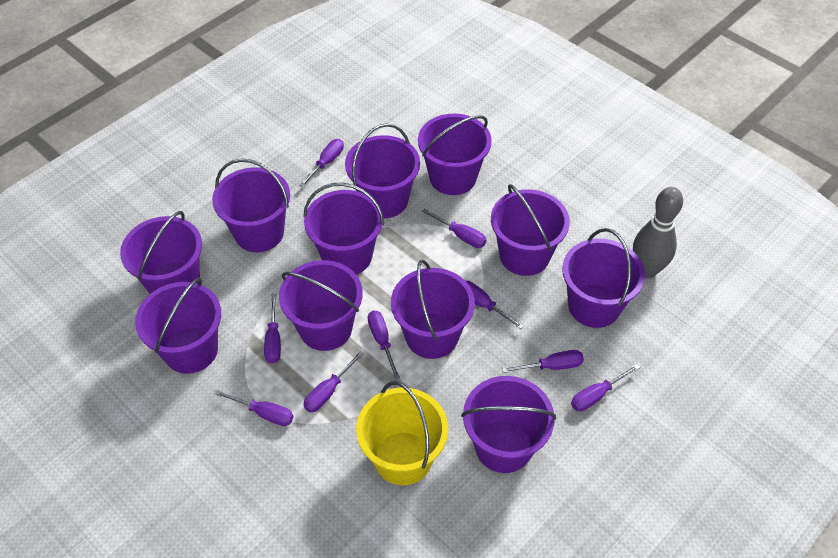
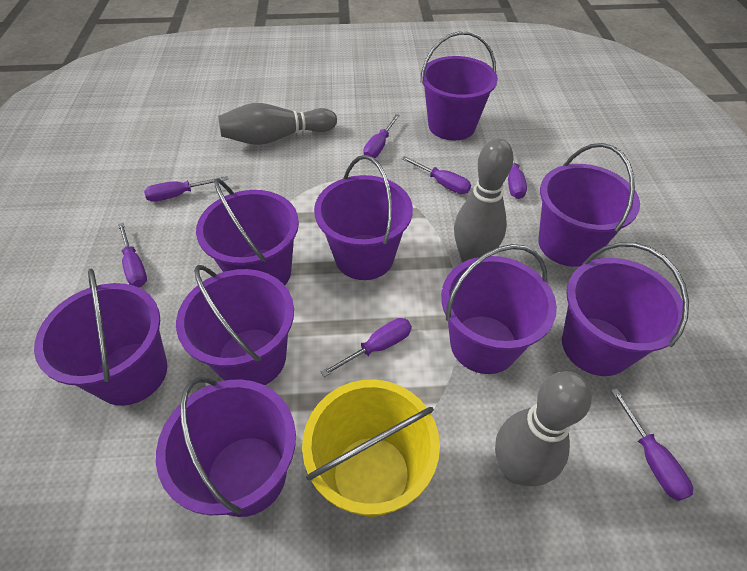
grey bowling pin: [633,187,683,278] = 1 -> [218,103,337,145] [454,139,514,262] [495,371,592,486] = 3
purple bucket: [120,211,202,294] [135,278,221,374] [212,159,290,252] [279,260,363,351] [303,183,384,274] [345,123,420,218] [391,260,475,359] [418,114,492,195] [461,376,556,473] [491,184,570,276] [562,228,645,328] = 11 -> [34,269,167,406] [156,377,296,517] [176,265,294,385] [196,178,299,285] [314,155,413,280] [421,31,498,141] [441,244,557,374] [538,143,640,267] [562,242,689,376] = 9
purple screwdriver: [215,390,294,426] [264,294,281,364] [299,139,344,187] [303,350,364,412] [368,311,400,380] [422,208,486,248] [466,281,524,329] [502,350,584,373] [571,364,640,411] = 9 -> [118,223,147,288] [144,176,228,202] [321,318,412,377] [363,114,400,158] [401,156,471,194] [508,144,527,199] [611,388,693,501] = 7

